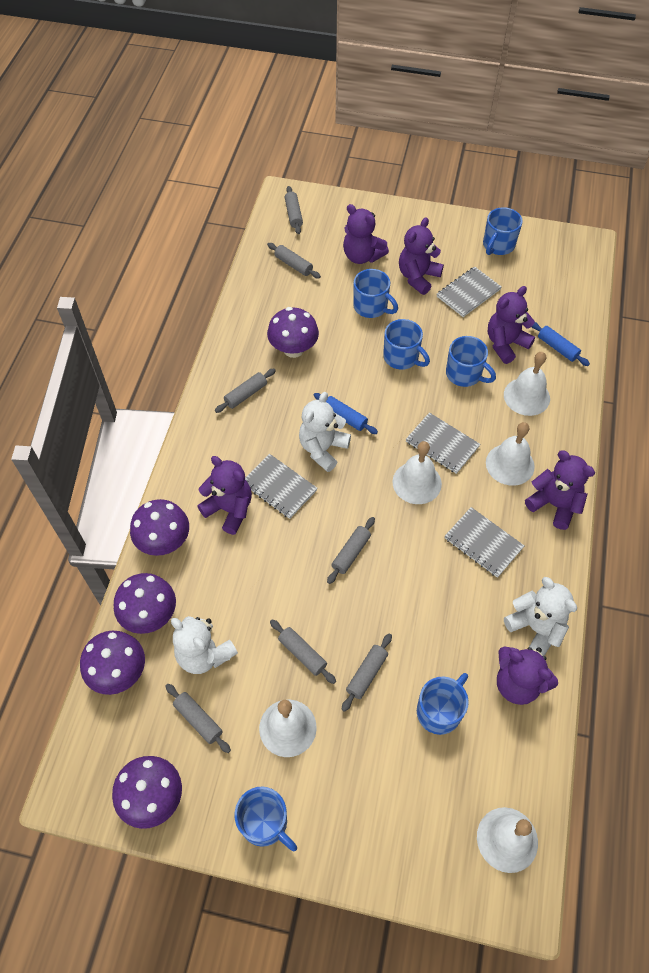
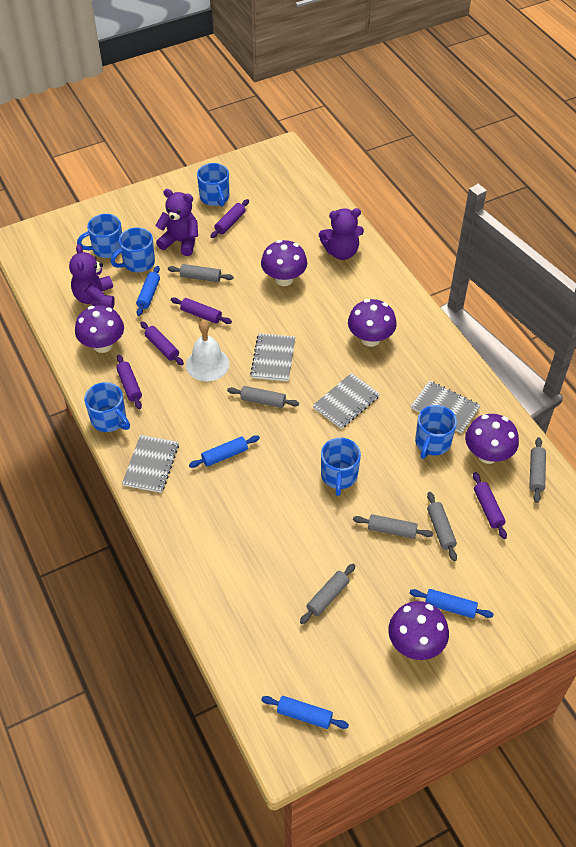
blue rolling pin: [313,393,378,434] [532,322,590,366] = 2 -> [136,266,160,316] [189,435,260,468] [261,696,349,729] [410,589,494,618] = 4
grey rolling pin: [165,684,231,753] [215,369,276,413] [267,243,321,279] [270,619,336,684] [285,186,303,234] [327,517,375,584] [342,633,392,712] = 7 -> [168,264,234,282] [227,386,299,408] [300,564,355,624] [353,514,433,539] [427,492,457,561] [529,437,546,503] = 6
purple rolling pin: none = 0 -> [116,355,142,409] [140,322,184,365] [171,297,232,324] [210,199,249,238] [473,472,507,539] = 5
purple teddy bear: [197,456,252,535] [343,204,389,264] [399,217,444,295] [488,286,535,364] [497,646,558,705] [525,450,595,530] = 6 -> [69,244,115,309] [155,189,198,256] [319,208,364,260] = 3
white bell: [259,700,317,757] [392,441,442,504] [477,807,538,873] [486,422,535,486] [504,352,550,416] = 5 -> [186,320,229,381] = 1
white teddy bear: [171,616,238,674] [299,392,351,472] [504,577,577,656] = 3 -> none = 0

